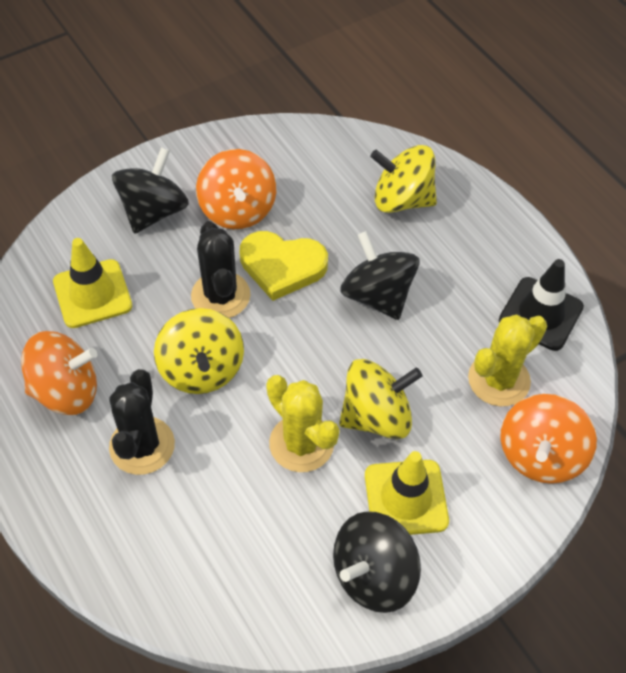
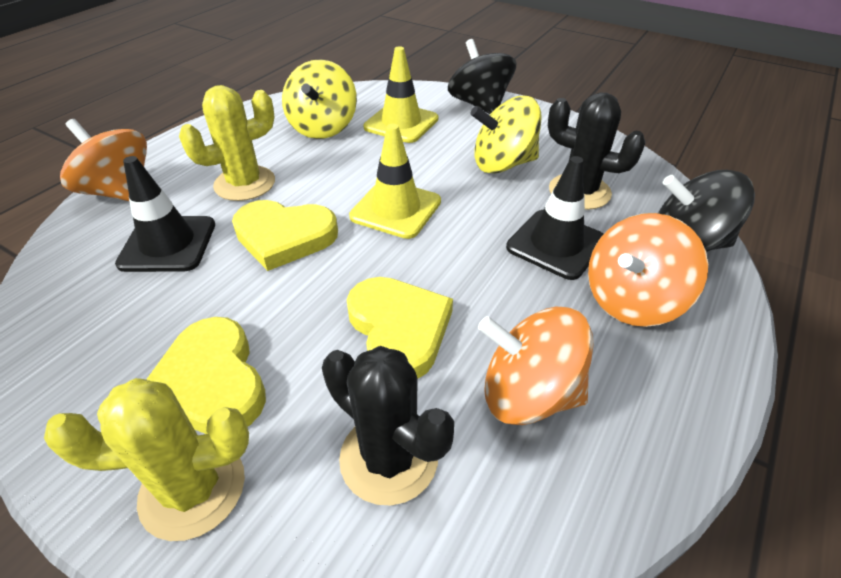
black spinning top: [112,147,189,234] [333,511,421,613] [340,231,419,320] = 3 -> [448,39,516,114] [658,170,755,252] = 2
black traffic cone: [499,259,584,351] = 1 -> [115,156,215,272] [506,156,603,280] = 2
yellow heart: [240,231,328,301] = 1 -> [146,317,266,434] [232,200,338,271] [346,277,453,378] = 3
yellow spinning top: [154,308,244,394] [339,359,422,439] [370,145,437,213] = 3 -> [282,59,357,139] [470,96,542,174] = 2

